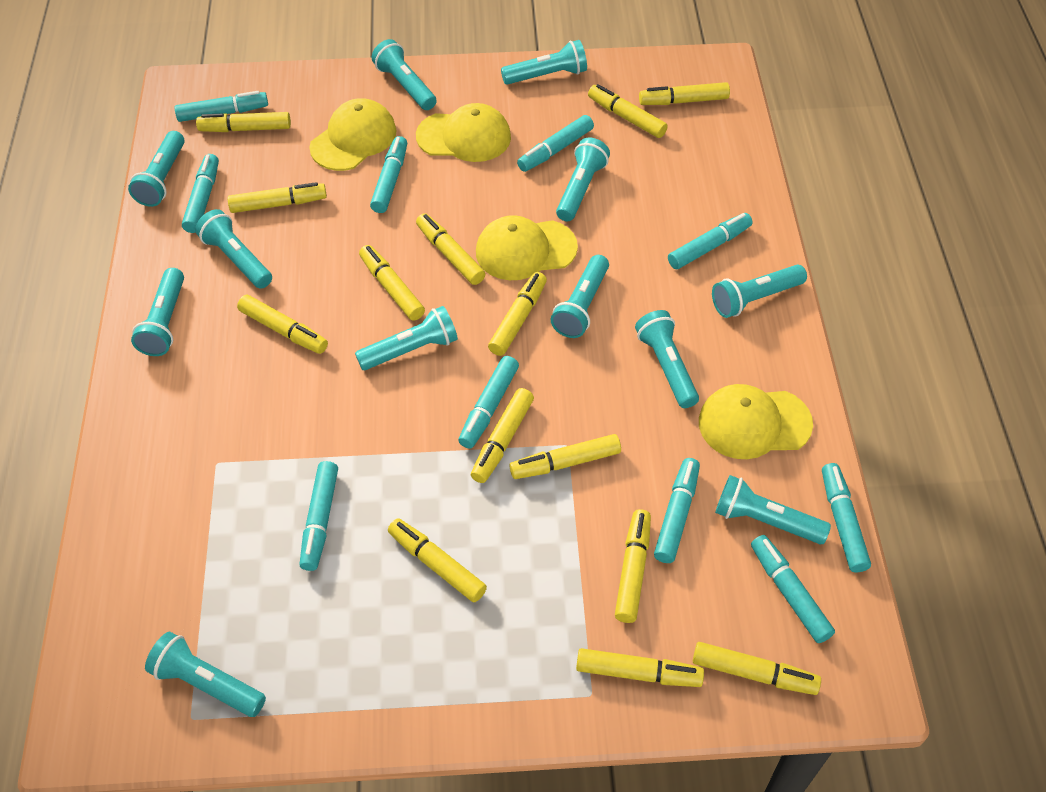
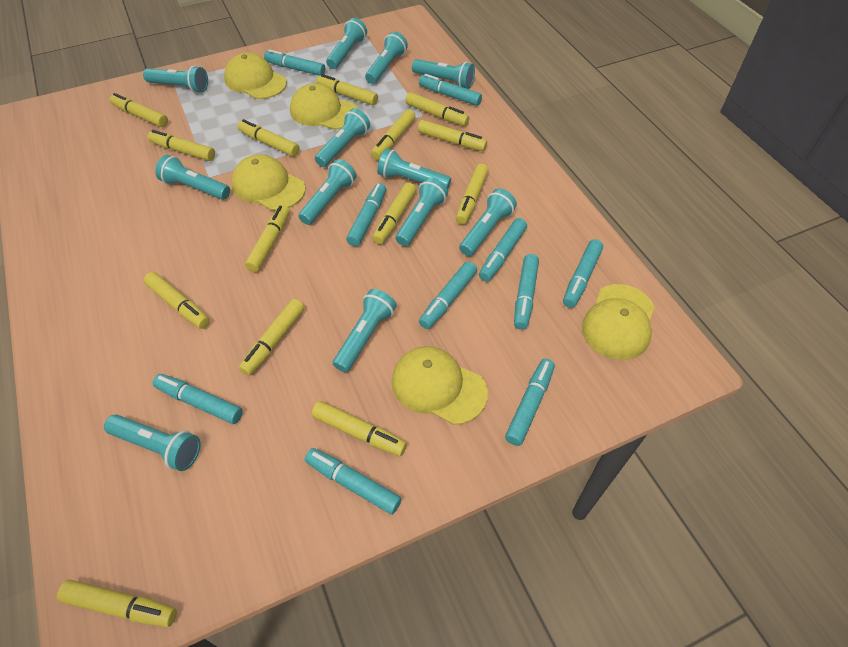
yellow cap: [309,98,396,171] [416,103,511,162] [476,215,578,280] [699,384,813,459] = 4 -> [224,53,287,99] [231,154,305,211] [290,83,358,130] [392,346,488,425] [582,284,654,360] = 5

